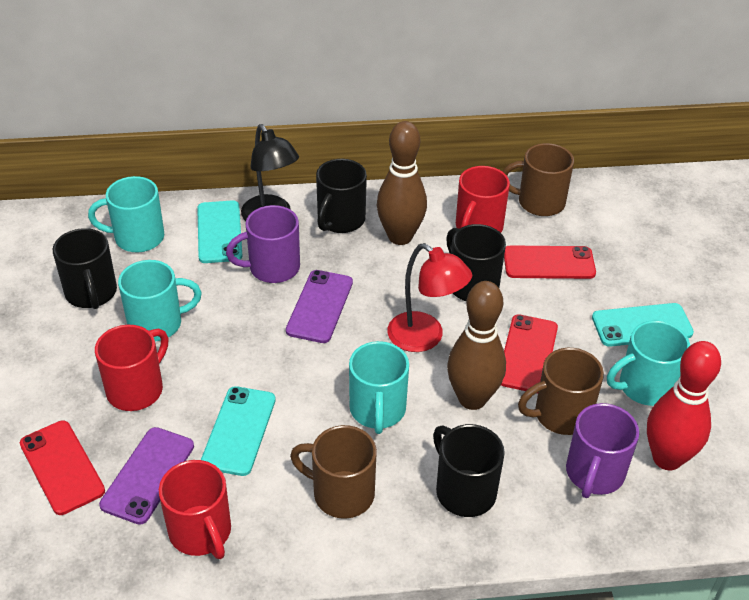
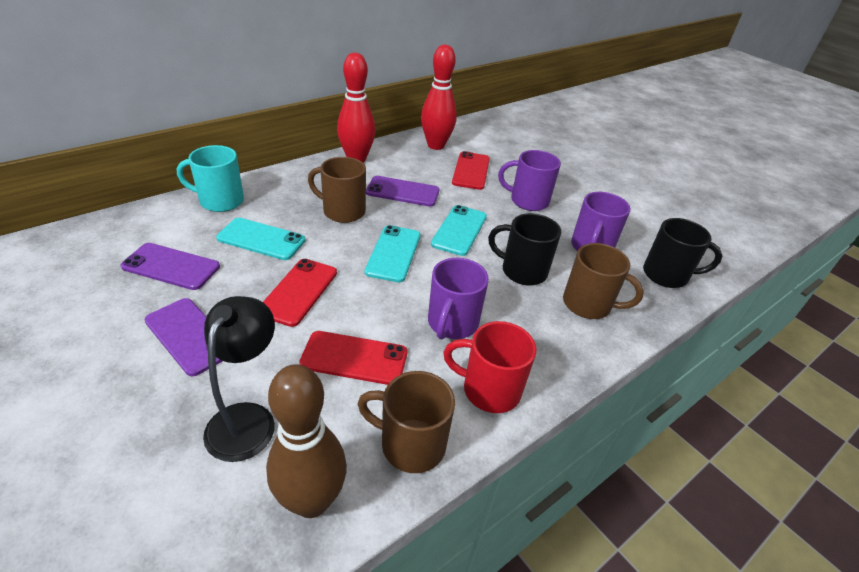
black mug: [53,228,117,309] [316,159,367,233] [433,424,505,517] [446,224,506,301] = 4 -> [488,213,561,286] [643,218,722,288] = 2
brown bowling pin: [377,121,427,245] [447,281,506,410] = 2 -> [266,364,347,518] = 1
purple mug: [226,205,300,283] [566,403,639,498] = 2 -> [428,258,489,340] [498,150,561,211] [571,192,630,251] = 3
purple phone: [99,427,194,525] [286,270,353,343] = 2 -> [120,243,220,290] [144,298,223,376] [366,176,440,207] = 3
red bowling pin: [647,341,721,470] = 1 -> [337,53,375,163] [421,45,457,150] = 2
red lamp: [387,243,472,352] = 1 -> none = 0
red mug: [95,325,168,411] [159,460,231,559] [456,166,510,233] = 3 -> [443,321,536,413] = 1
turquoise mug: [88,176,164,252] [118,260,202,341] [349,341,409,434] [607,320,690,406] = 4 -> [177,145,244,212] = 1

